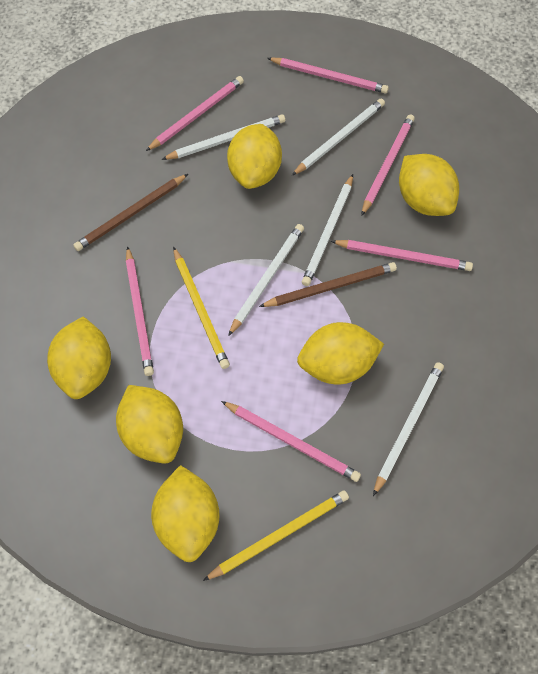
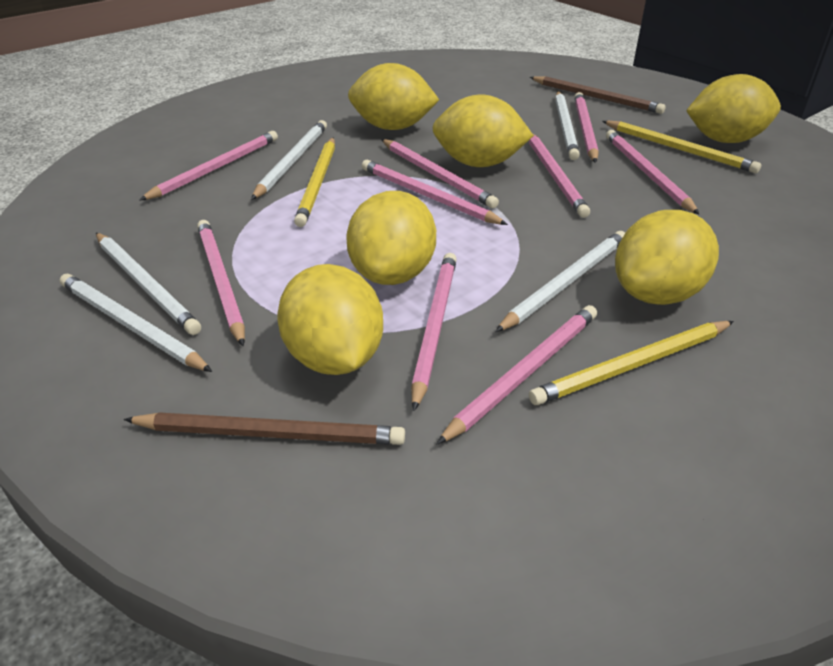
pink pencil: [126,246,154,376] [146,76,244,151] [221,401,361,482] [267,58,389,93] [331,240,473,271] [361,115,415,216] = 6 -> [139,131,278,201] [197,220,245,346] [362,160,508,225] [381,139,499,208] [411,253,457,411] [436,305,597,445] [529,133,590,218] [574,92,599,163] [606,130,700,215] = 9
yellow pencil: [173,247,230,369] [203,490,349,581] = 2 -> [294,137,335,227] [529,321,734,405] [602,121,761,173] = 3

